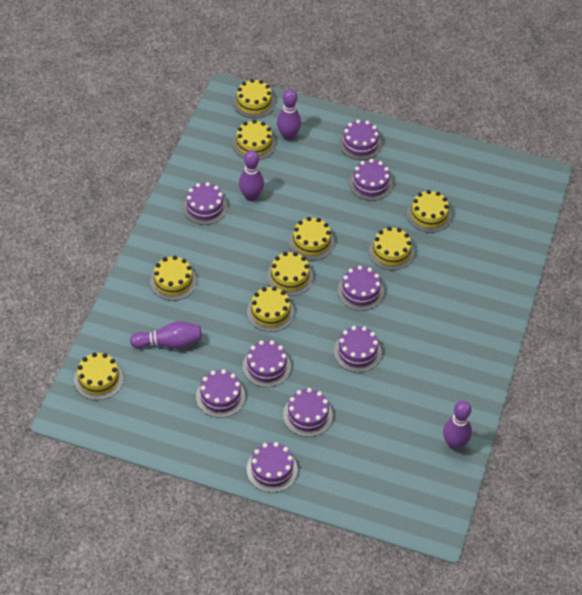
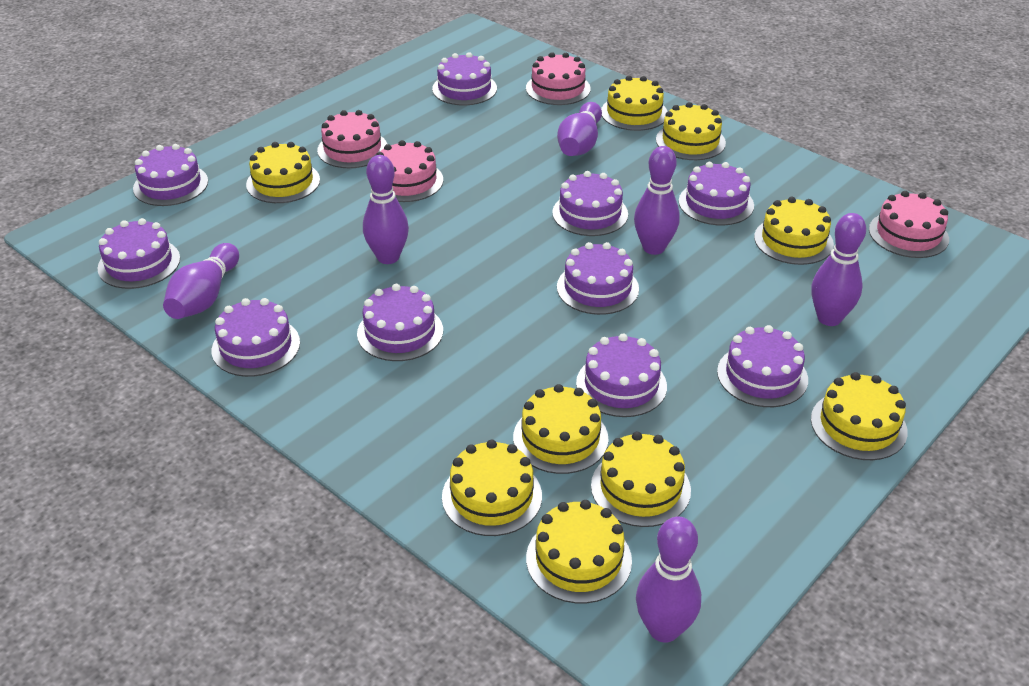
pink cake: none = 0 -> [317,110,387,168] [371,140,443,202] [526,52,591,105] [869,191,949,258] = 4
purple bowling pin: [130,321,202,349] [239,150,264,201] [277,89,301,141] [443,401,472,450] = 4 -> [163,243,239,319] [363,155,409,264] [557,102,602,156] [634,146,680,255] [636,516,701,643] [811,213,866,326] = 6
purple cake: [183,182,228,225] [196,369,245,418] [242,340,291,387] [247,442,298,492] [283,388,333,437] [333,326,382,372] [337,266,384,311] [339,120,382,160] [349,159,393,201] = 9 -> [98,218,180,289] [133,144,208,206] [212,298,300,377] [357,284,443,361] [432,52,497,105] [552,171,628,236] [557,242,639,315] [576,334,667,417] [679,162,754,225] [717,325,808,407] = 10

